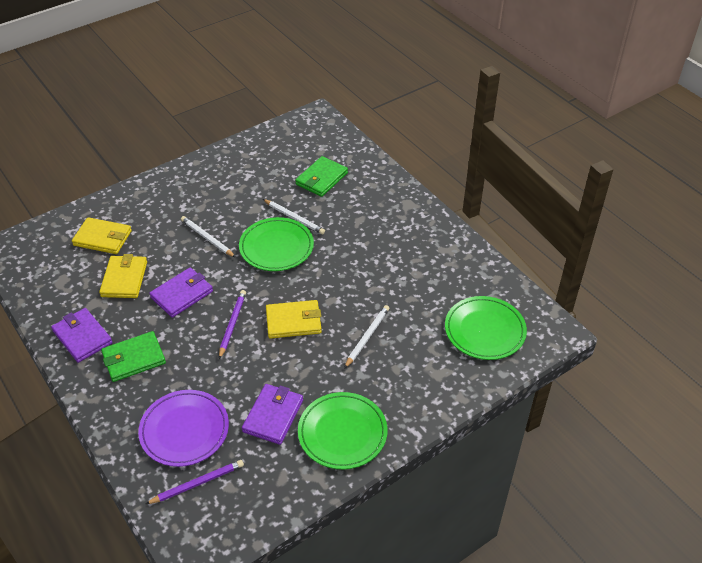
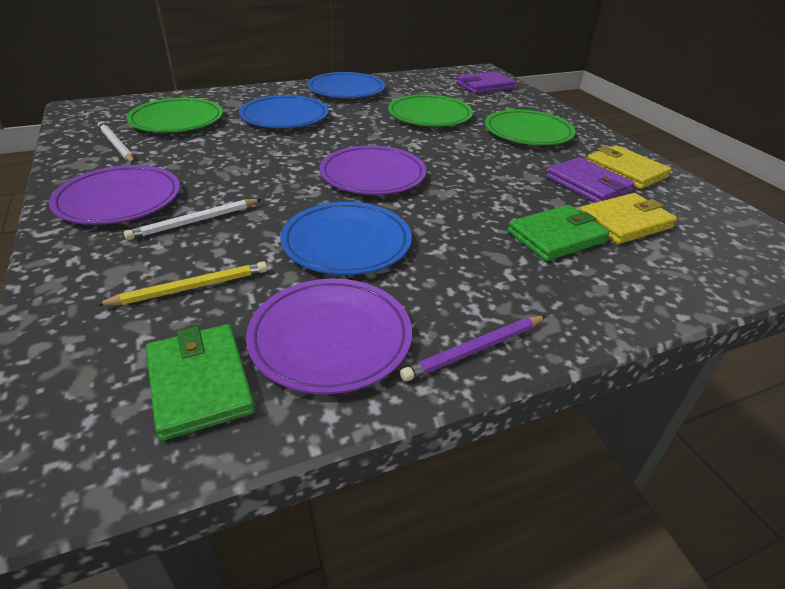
blue plate: none = 0 -> [239,95,329,128] [280,202,412,275] [307,72,385,98] = 3
purple pencil: [146,460,244,504] [219,290,246,359] = 2 -> [400,316,546,381] = 1
purple plate: [138,390,229,467] = 1 -> [49,165,180,225] [246,279,412,394] [320,145,426,195] = 3
purple wallet: [51,308,113,363] [149,268,213,318] [242,384,303,445] = 3 -> [457,71,516,94] [546,157,635,203] = 2
white pencil: [181,216,236,258] [263,199,325,234] [344,305,389,369] = 3 -> [98,122,135,163] [124,199,262,240] = 2
yellow pencil: none = 0 -> [96,261,267,306] = 1
yellow wallet: [72,217,132,254] [99,254,147,298] [266,300,322,339] = 3 -> [580,193,677,244] [587,145,671,189] = 2

